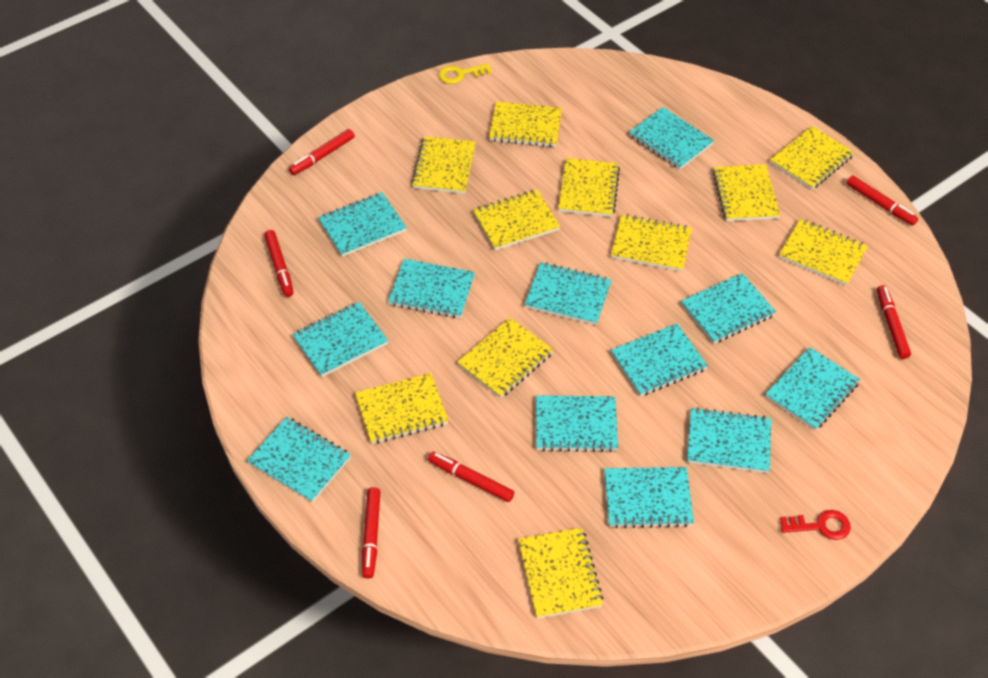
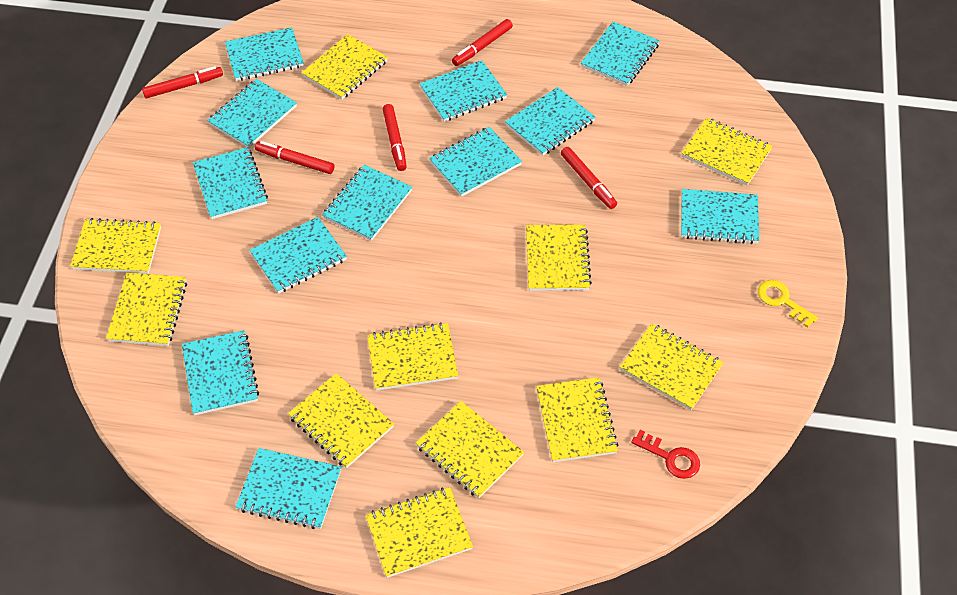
red marker: [264,230,294,297] [289,129,355,175] [362,487,381,579] [428,452,514,502] [846,175,918,225] [877,285,911,359] = 6 -> [142,66,223,98] [255,141,334,174] [383,104,407,171] [452,19,513,66] [561,147,617,209] = 5

